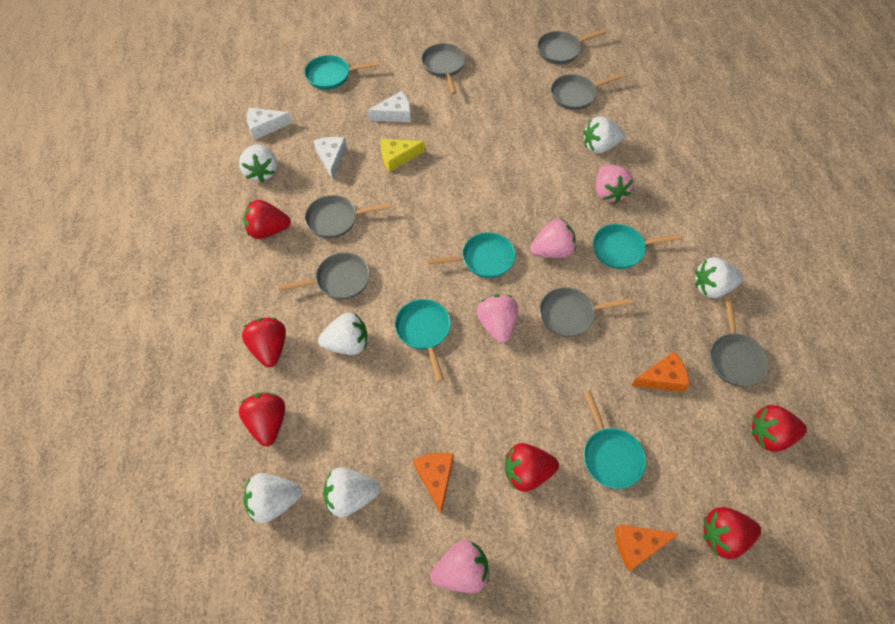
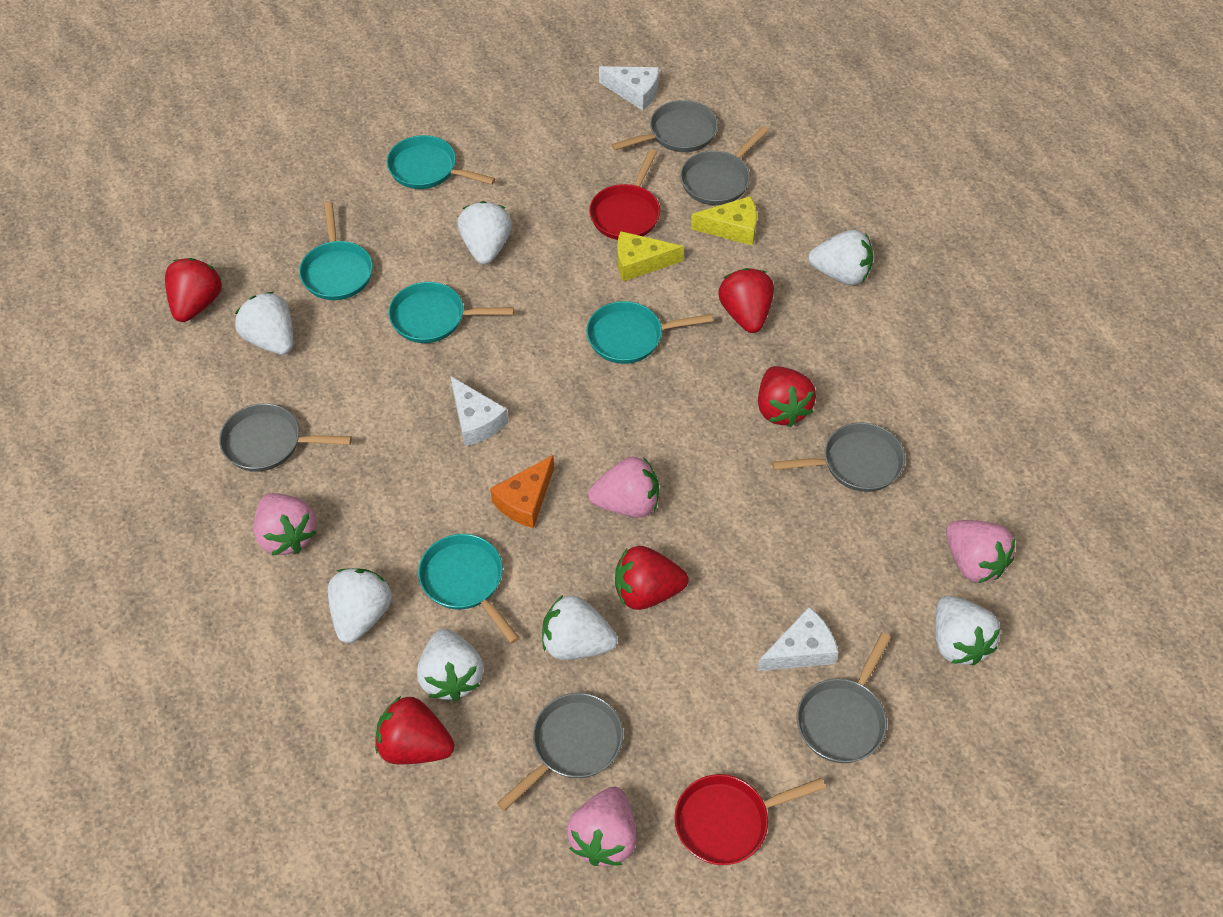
grey pan: [278,252,370,300] [305,195,391,239] [421,43,466,94] [537,29,607,64] [539,287,632,337] [551,73,624,110] [710,298,769,386] = 7 -> [219,403,352,472] [497,693,623,811] [611,100,718,152] [680,126,769,205] [772,422,905,492] [797,632,891,763] = 6
orange cheese: [413,453,454,514] [615,524,680,572] [631,351,690,392] = 3 -> [490,455,554,528] = 1
red pan: none = 0 -> [589,149,660,240] [674,774,826,865] = 2
red strawberry: [239,393,285,446] [242,318,286,367] [243,200,291,239] [505,443,559,492] [704,507,761,559] [752,405,807,452] = 6 -> [165,258,222,322] [375,696,454,764] [615,546,689,610] [718,268,774,333] [758,366,816,427] = 5
white strawberry: [239,144,277,182] [243,473,302,523] [318,313,368,355] [323,467,380,517] [584,116,625,154] [695,257,743,298] = 6 -> [235,292,293,355] [328,568,392,643] [417,629,484,701] [457,201,512,265] [542,595,618,660] [809,230,873,285] [935,596,1000,665] = 7
yellow cheese: [380,139,425,172] = 1 -> [617,231,683,282] [691,196,757,245] = 2

